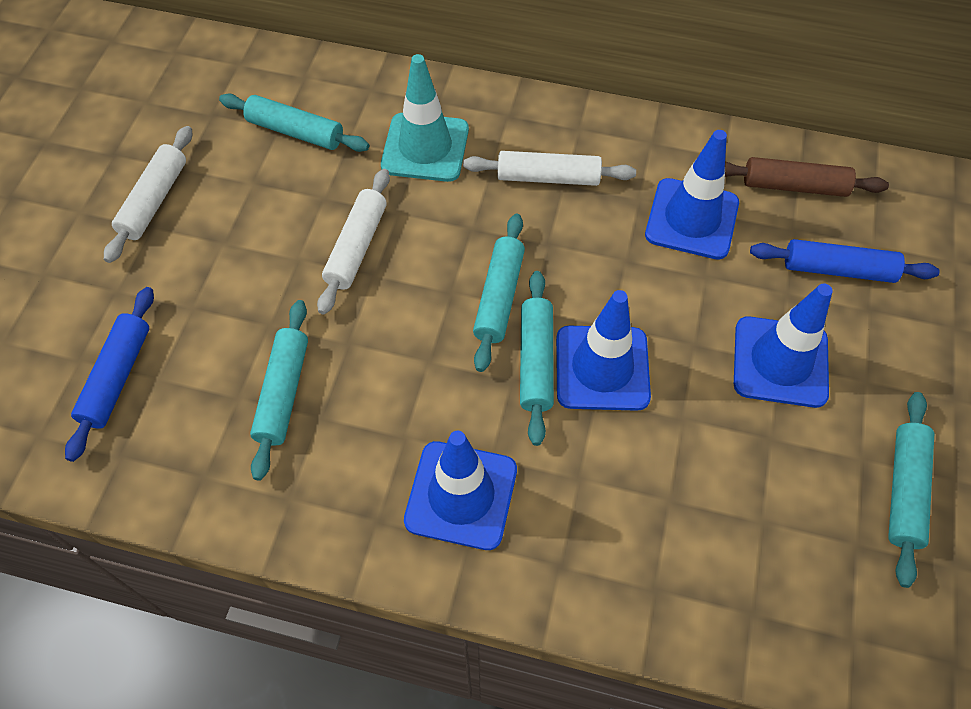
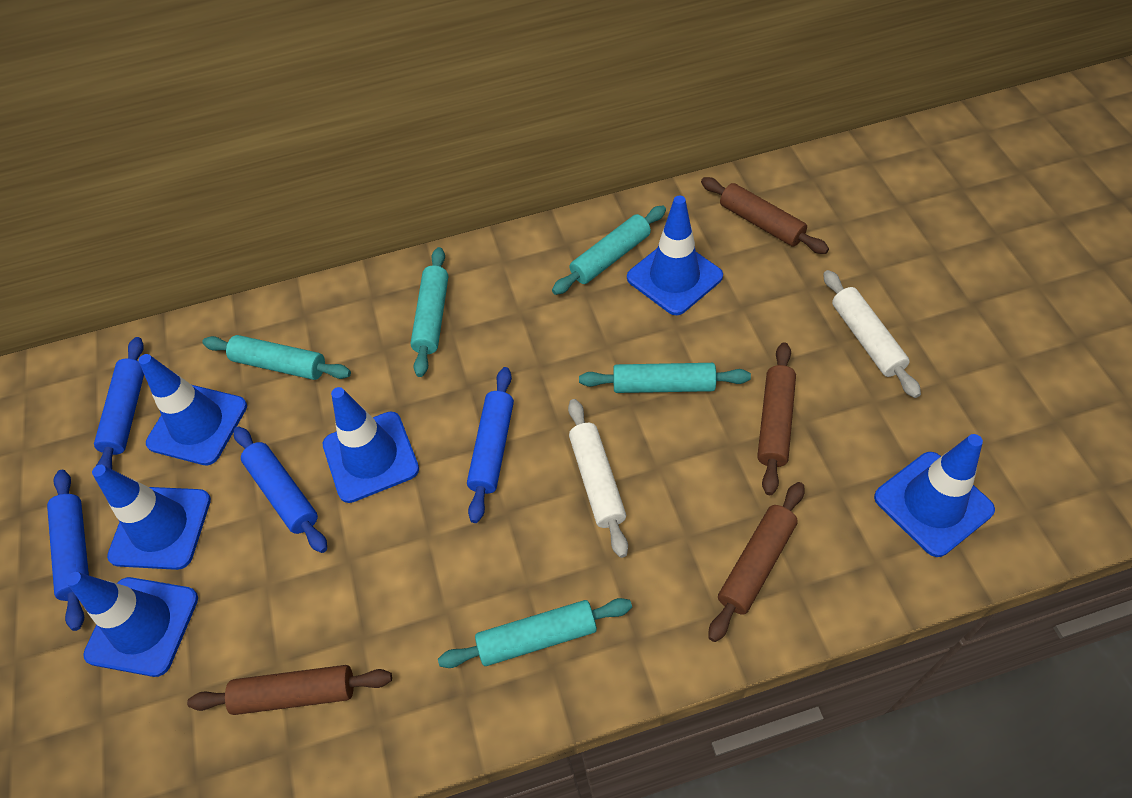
blue rolling pin: [65,287,154,462] [750,239,940,283] = 2 -> [47,470,89,631] [94,337,144,469] [234,426,327,553] [467,367,514,523] = 4
blue traffic cone: [404,431,517,550] [556,290,651,411] [645,130,739,260] [734,284,833,408] = 4 -> [66,572,198,677] [92,465,211,570] [139,354,247,465] [323,387,419,503] [627,195,723,315] [874,434,995,557] = 6
brown rolling pin: [725,157,889,197] = 1 -> [187,665,392,715] [701,177,829,254] [708,482,805,642] [757,342,796,495] = 4
turquoise traffic cone: [381,54,469,182] = 1 -> none = 0
white rolling pin: [104,126,192,263] [317,169,390,315] [463,151,636,186] = 3 -> [568,399,628,558] [823,270,921,398] = 2

